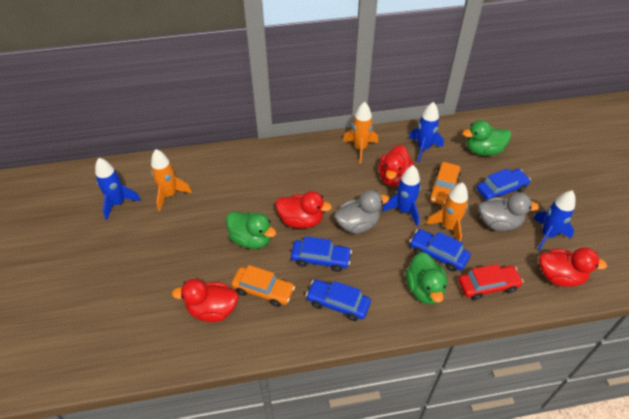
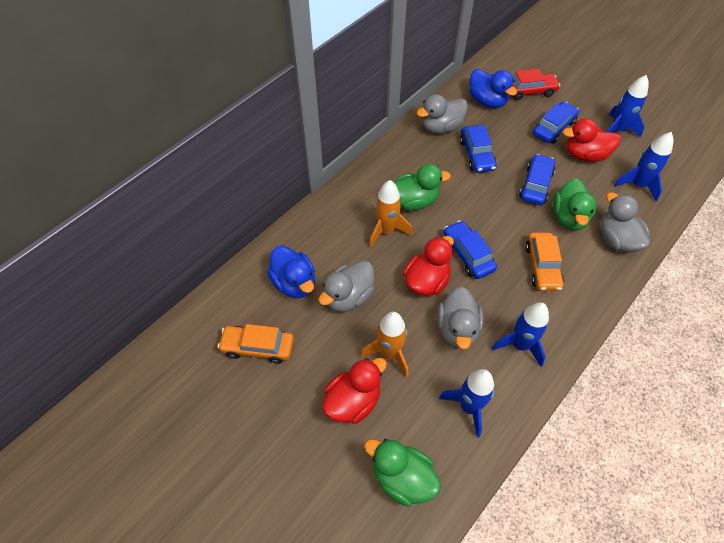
blue duck: none = 0 -> [267,245,315,298] [469,69,517,108] = 2
grey duck: [334,190,389,234] [479,192,540,231] = 2 -> [318,260,375,312] [416,94,468,134] [437,287,484,349] [600,192,650,252] = 4
orange rocket: [151,149,192,211] [343,102,378,163] [426,182,468,242] = 3 -> [360,312,408,377] [369,180,412,247] = 2
red duck: [172,279,239,322] [276,191,332,228] [378,145,414,186] [539,247,607,287] = 4 -> [322,358,387,424] [403,236,454,296] [563,118,621,162] = 3

